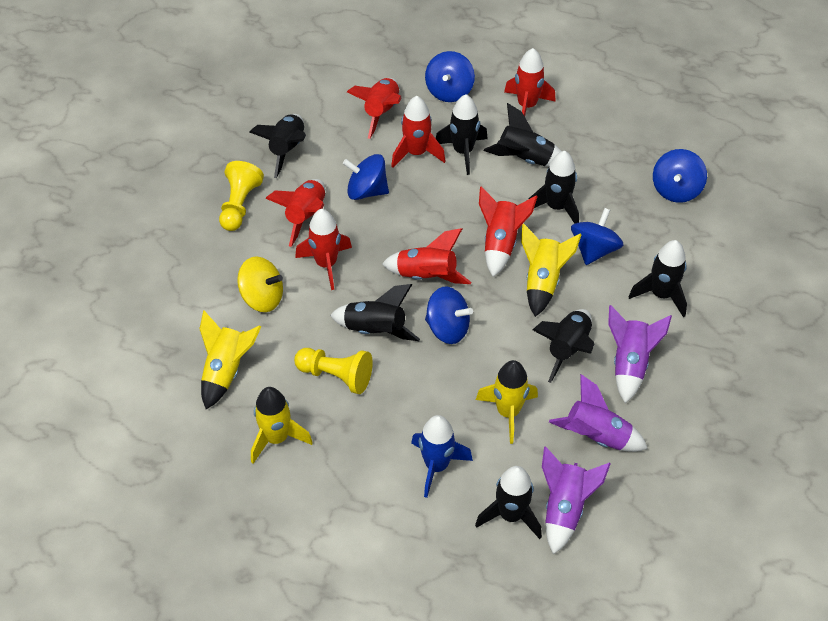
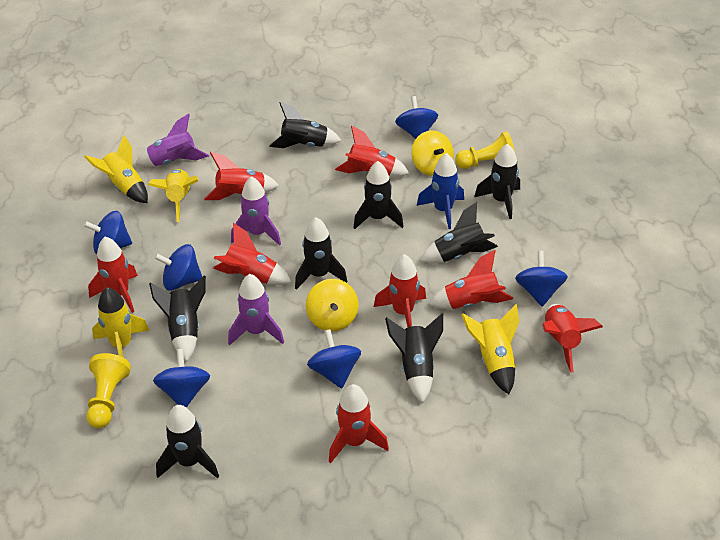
blue spinning top: [343,154,389,200] [425,51,475,102] [425,286,473,344] [571,208,623,265] [653,149,707,203] = 5 -> [84,211,132,255] [153,349,210,408] [154,244,202,291] [307,329,361,389] [395,96,438,139] [515,251,568,307] = 6
red rocket: [265,179,325,247] [295,209,352,290] [347,78,402,139] [382,228,471,284] [391,96,445,168] [479,186,538,277] [504,48,556,116] = 7 -> [88,237,138,313] [204,152,279,200] [213,223,292,285] [329,384,389,463] [335,126,409,177] [374,254,426,327] [428,250,513,309] [542,304,603,372] = 8
yellow spinning top: [237,256,283,312] = 1 -> [306,279,358,331] [411,130,454,176] = 2

